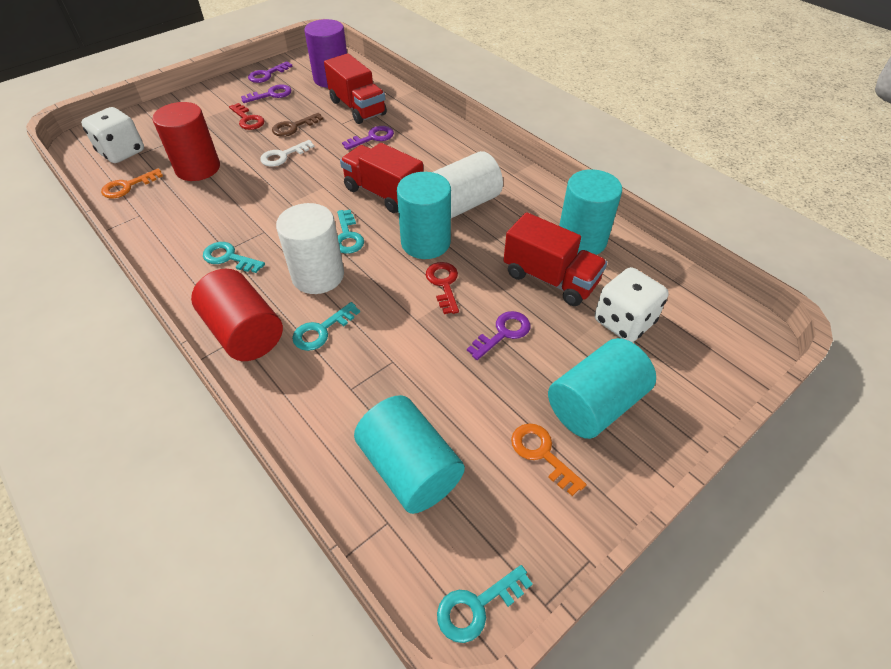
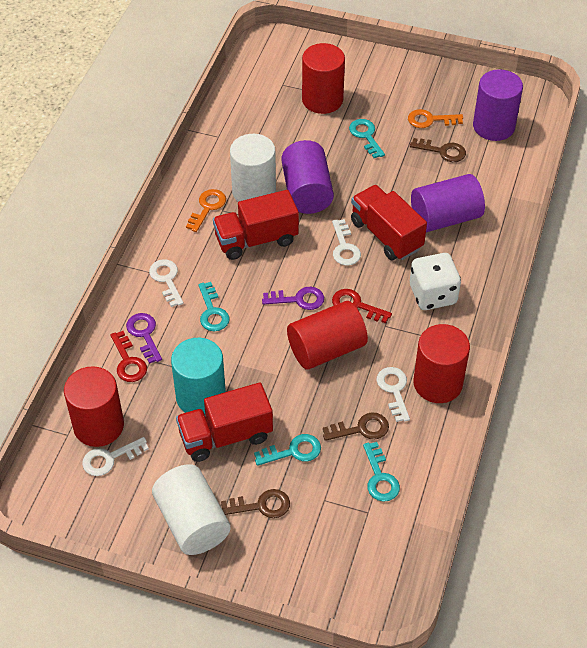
brown key: [272,113,323,137] = 1 -> [221,489,290,518] [323,412,389,441] [410,138,466,162] = 3
purple cylinder: [304,19,347,88] = 1 -> [281,140,334,214] [411,174,485,232] [473,69,523,141] = 3
purple key: [241,84,292,103] [248,61,292,83] [342,126,394,150] [467,311,530,360] = 4 -> [126,313,162,364] [262,287,324,310] = 2
red cylinder: [153,102,220,181] [191,269,283,361] = 2 -> [64,366,124,447] [287,301,368,369] [302,43,345,114] [414,324,470,403] = 4
turquoise cylinder: [354,395,465,514] [397,172,451,259] [548,338,656,439] [559,169,622,255] = 4 -> [171,338,226,417] = 1
white dice: [81,107,144,163] [595,267,669,342] = 2 -> [410,253,461,310] = 1
white key: [260,140,315,167] = 1 -> [82,437,149,476] [149,259,183,307] [332,219,361,266] [376,367,410,422] = 4

